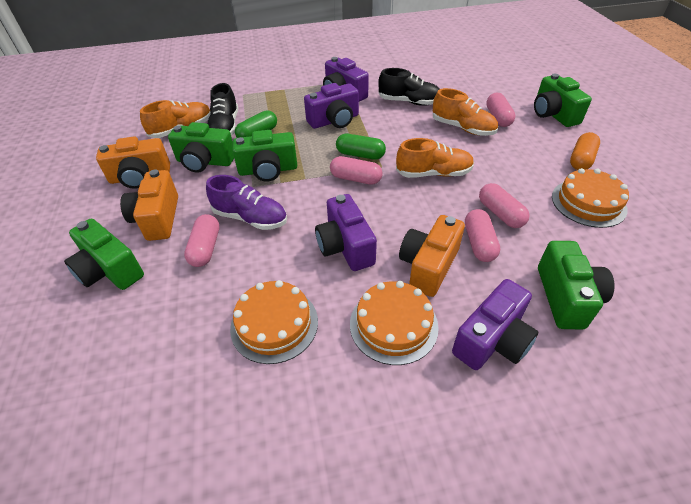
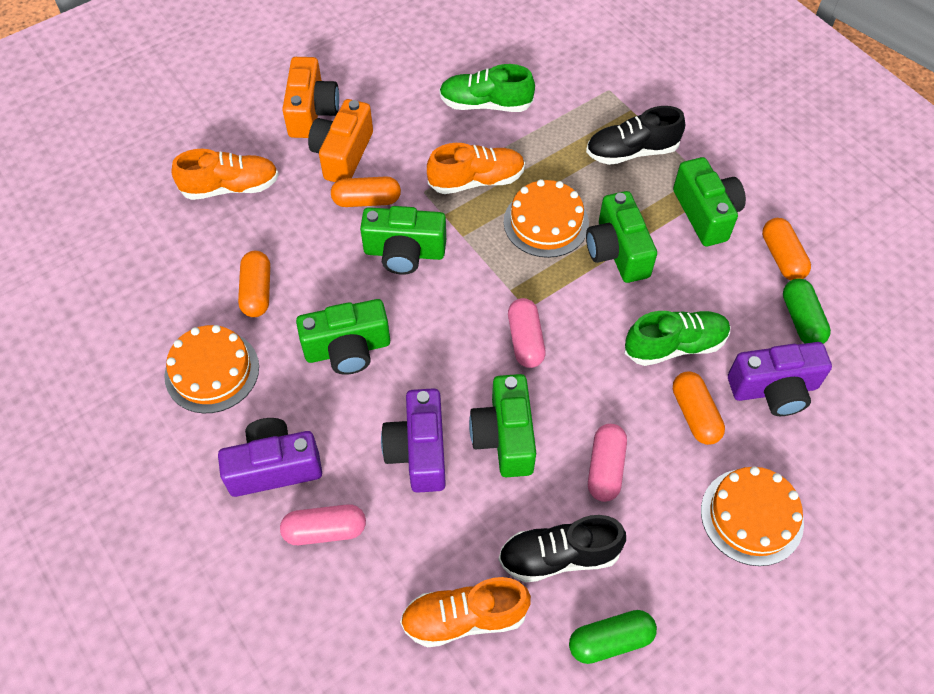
green shoe: none = 0 -> [439,64,535,112] [625,311,730,366] = 2
orange camera: [96,137,170,189] [120,169,178,241] [399,215,465,297] = 3 -> [282,57,339,138] [308,99,373,182] = 2
orange capsule: [570,132,600,170] = 1 -> [238,251,270,317] [331,176,401,207] [673,371,725,445] [762,218,811,280] = 4
pink capsule: [184,214,219,267] [330,156,383,185] [465,209,500,262] [479,183,529,228] [486,93,515,127] = 5 -> [280,504,366,545] [508,298,546,368] [588,424,627,502] = 3
purple camera: [304,83,359,129] [315,194,377,271] [323,57,369,102] [452,279,538,370] = 4 -> [218,418,322,497] [381,388,446,493] [728,342,832,416] = 3
purple shoe: [206,175,287,230] = 1 -> none = 0

